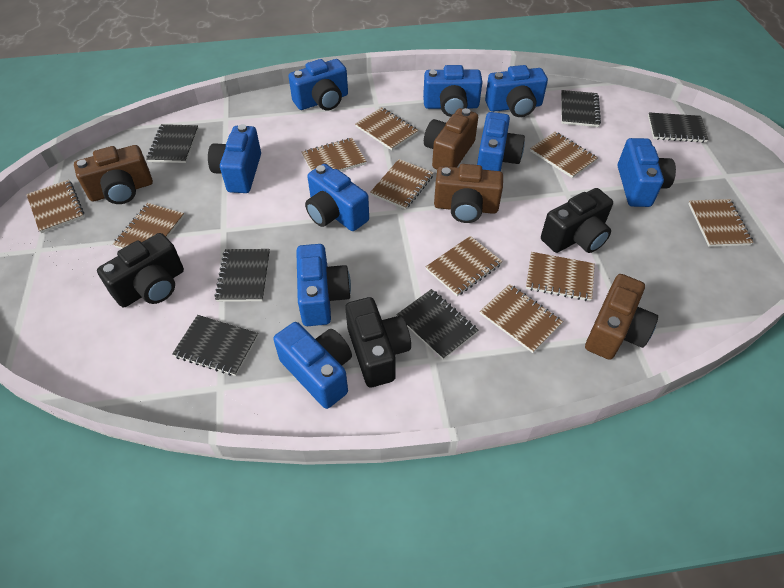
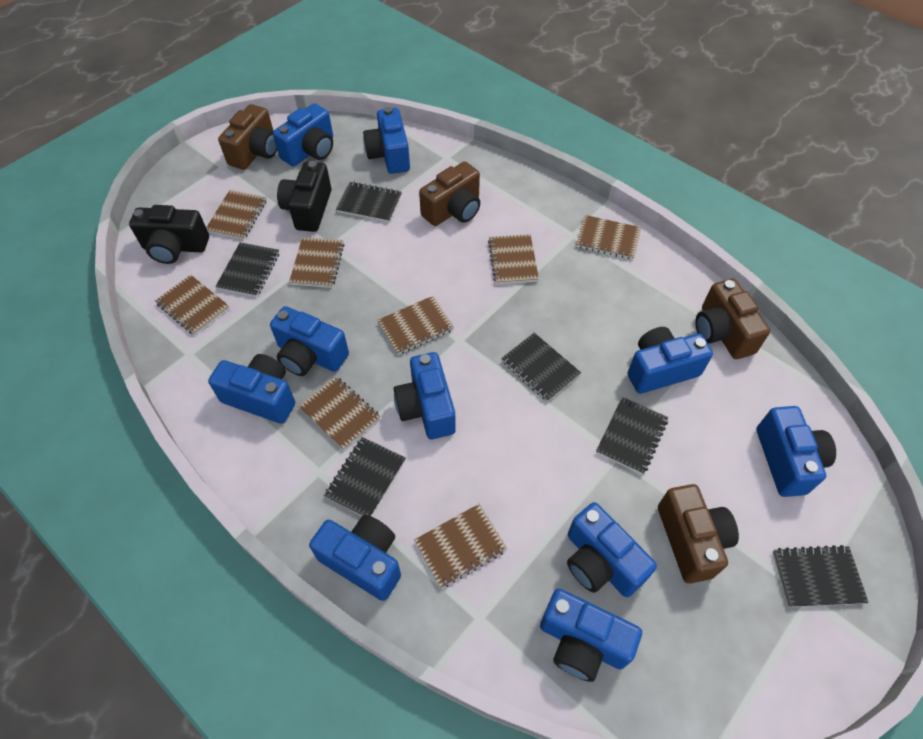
black camera: [97,233,184,307] [345,297,411,388] [541,188,613,253] = 3 -> [129,205,209,264] [277,161,332,232] = 2
blue camera: [208,124,261,193] [273,322,352,409] [288,59,348,110] [296,244,351,326] [305,164,369,231] [423,65,482,117] [477,112,525,171] [485,65,548,117] [618,138,676,207] = 9 -> [208,354,295,424] [270,306,349,376] [273,103,333,166] [309,515,401,601] [363,107,410,174] [394,352,456,439] [540,588,642,682] [567,502,657,597] [627,327,713,394] [756,406,836,497] = 10
brown notebook: [26,180,84,233] [113,203,184,249] [302,138,366,171] [355,107,418,150] [370,159,434,210] [426,236,502,296] [480,284,563,353] [526,252,595,301] [530,132,598,178] [688,199,753,247] = 10 -> [155,275,230,335] [206,190,267,240] [289,237,344,288] [299,376,380,450] [377,296,454,355] [414,504,507,588] [488,234,539,284] [576,215,641,260] = 8

